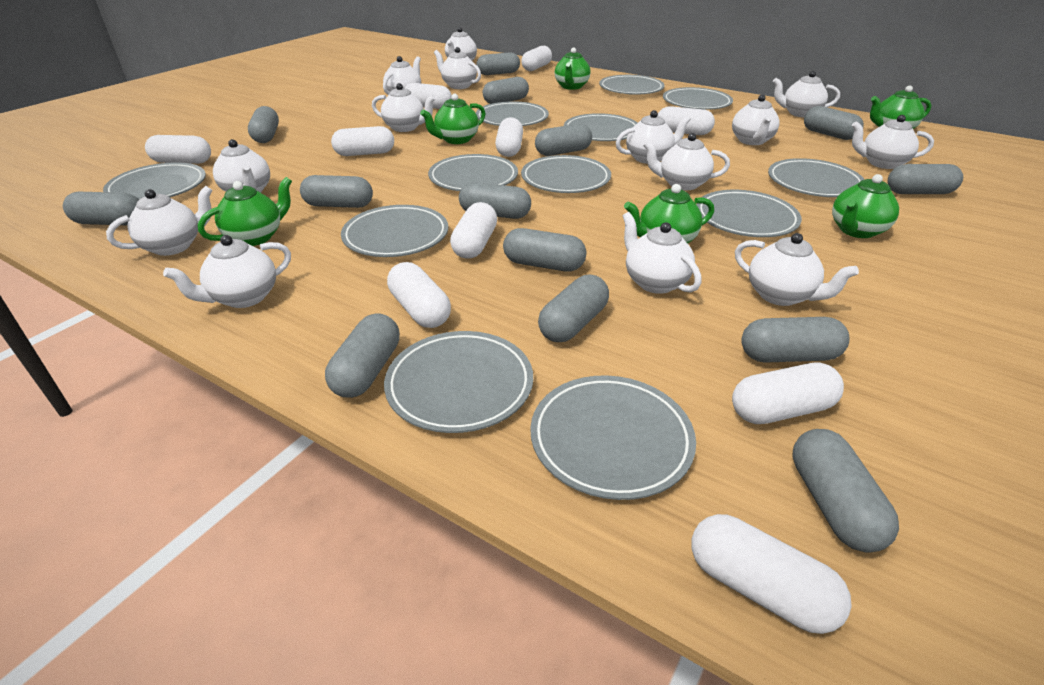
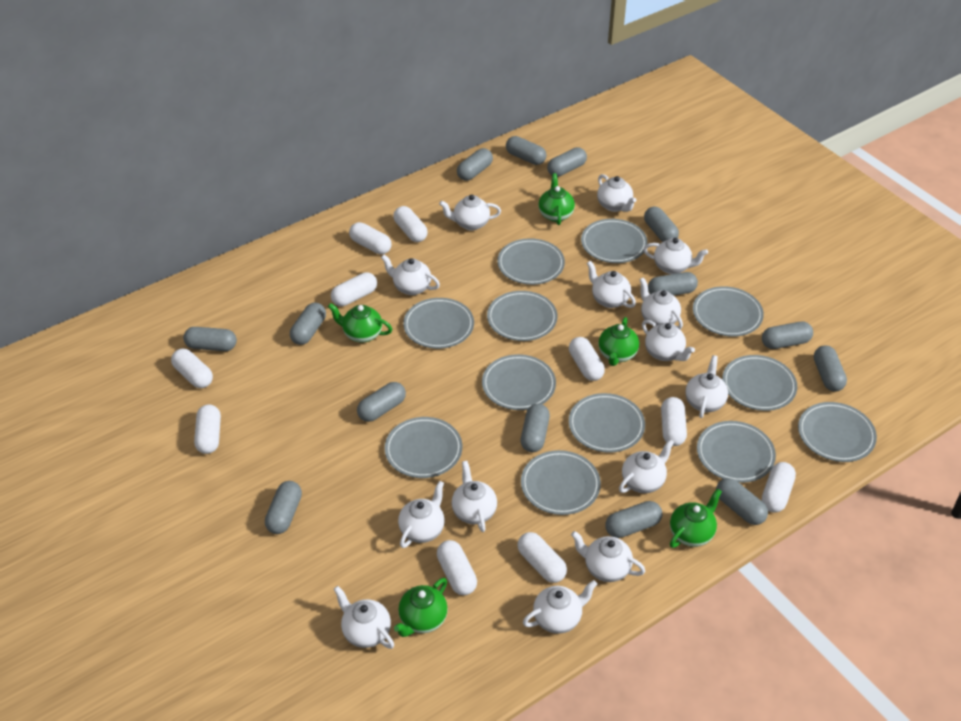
green teapot: [198,177,292,246] [420,94,486,144] [555,48,590,90] [624,184,714,243] [832,174,899,238] [870,85,931,129] = 6 -> [328,303,392,343] [394,578,448,637] [538,173,575,225] [598,317,639,366] [670,488,722,548] = 5

